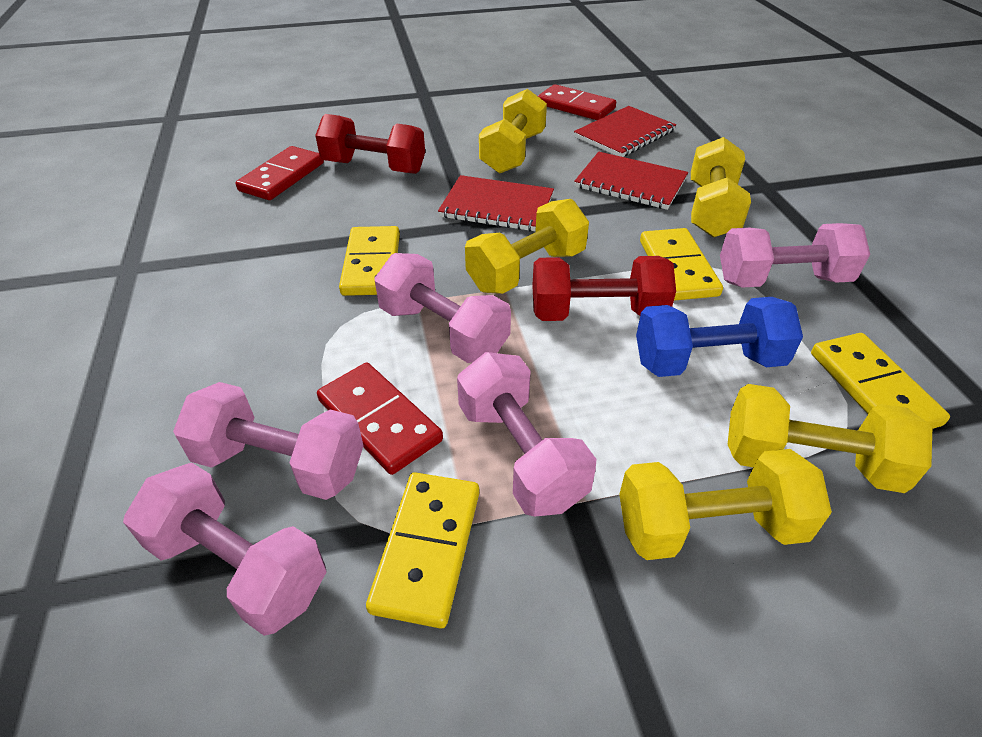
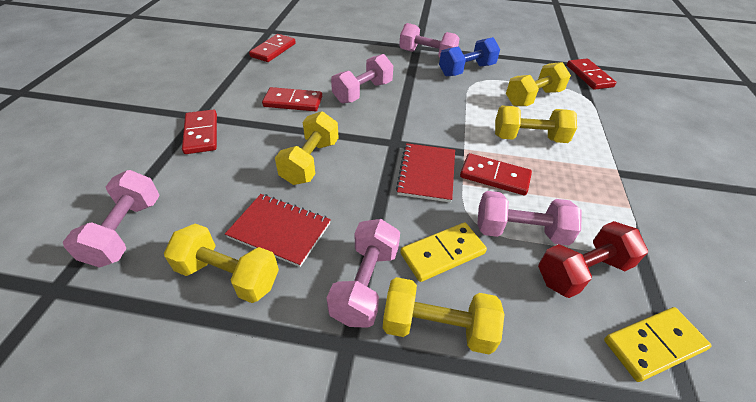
red domino: [236,146,324,200] [317,363,443,475] [538,84,616,120] = 3 -> [182,110,217,154] [249,34,296,62] [262,87,322,111] [460,153,532,195] [567,59,616,90] = 5
red dumbbell: [315,114,425,174] [532,256,676,321] = 2 -> [538,221,648,298] = 1
red notebook: [438,175,554,231] [574,106,676,157] [574,152,688,210] = 3 -> [225,194,331,267] [396,143,455,203] = 2
yellow domino: [339,226,400,296] [366,472,479,628] [640,228,723,301] [811,333,950,429] = 4 -> [400,222,487,282] [604,307,712,382] = 2

